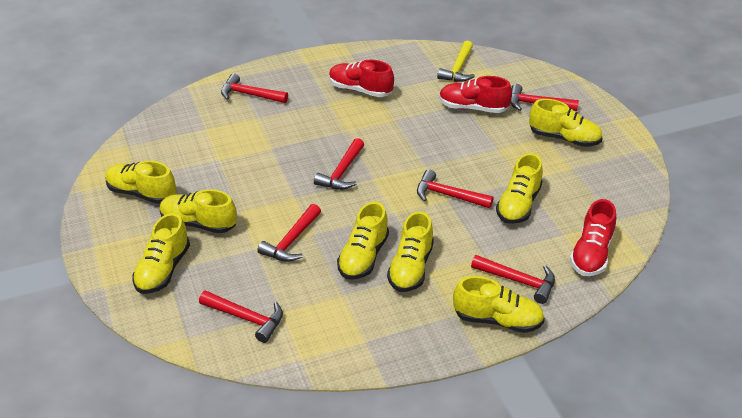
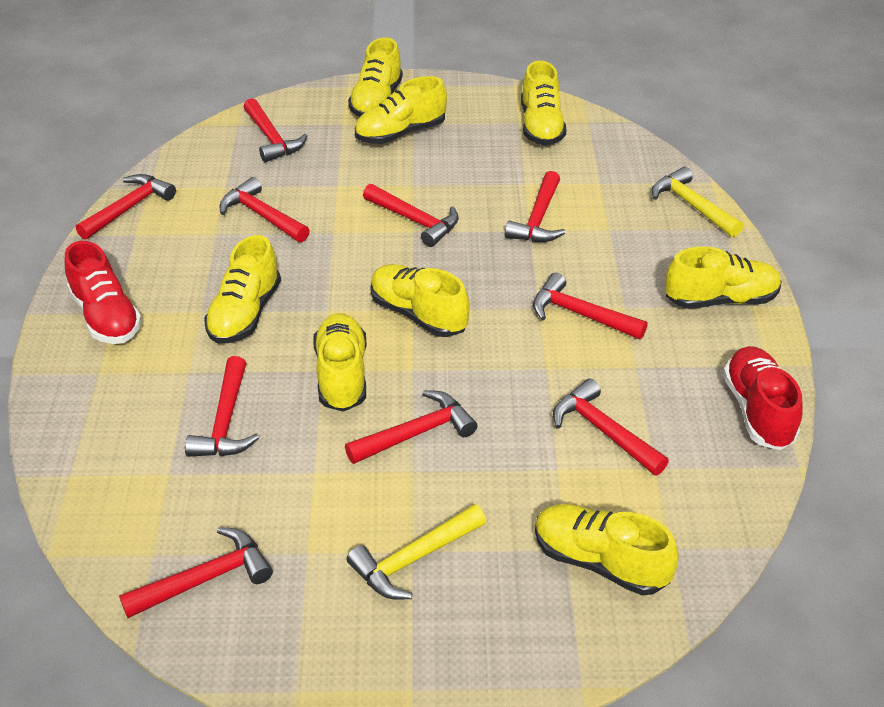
red hammer: [199,291,283,343] [221,73,288,103] [257,204,321,262] [314,138,364,190] [417,169,494,208] [471,255,555,304] [511,84,579,111] = 7 -> [76,174,176,240] [119,527,273,618] [185,356,259,457] [219,177,310,242] [244,98,308,162] [345,390,477,464] [363,184,459,247] [505,171,566,242] [533,273,648,339] [553,379,669,475] = 10
red shoe: [329,60,394,97] [439,76,512,113] [570,199,616,276] = 3 -> [65,241,142,344] [723,346,802,450] = 2
yellow hammer: [437,40,475,82] = 1 -> [347,504,486,600] [652,167,743,237] = 2

